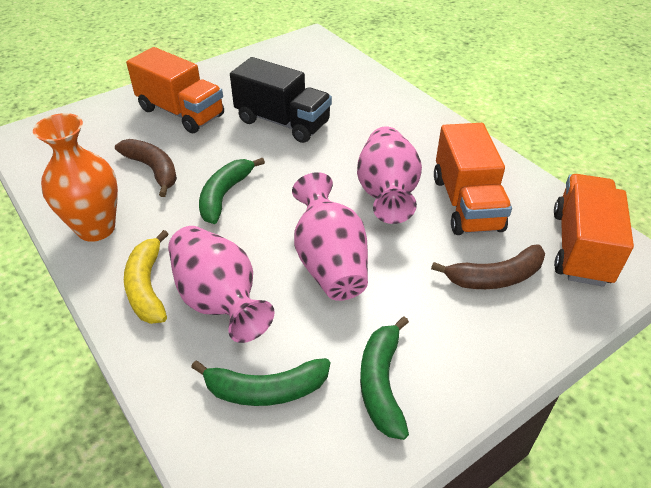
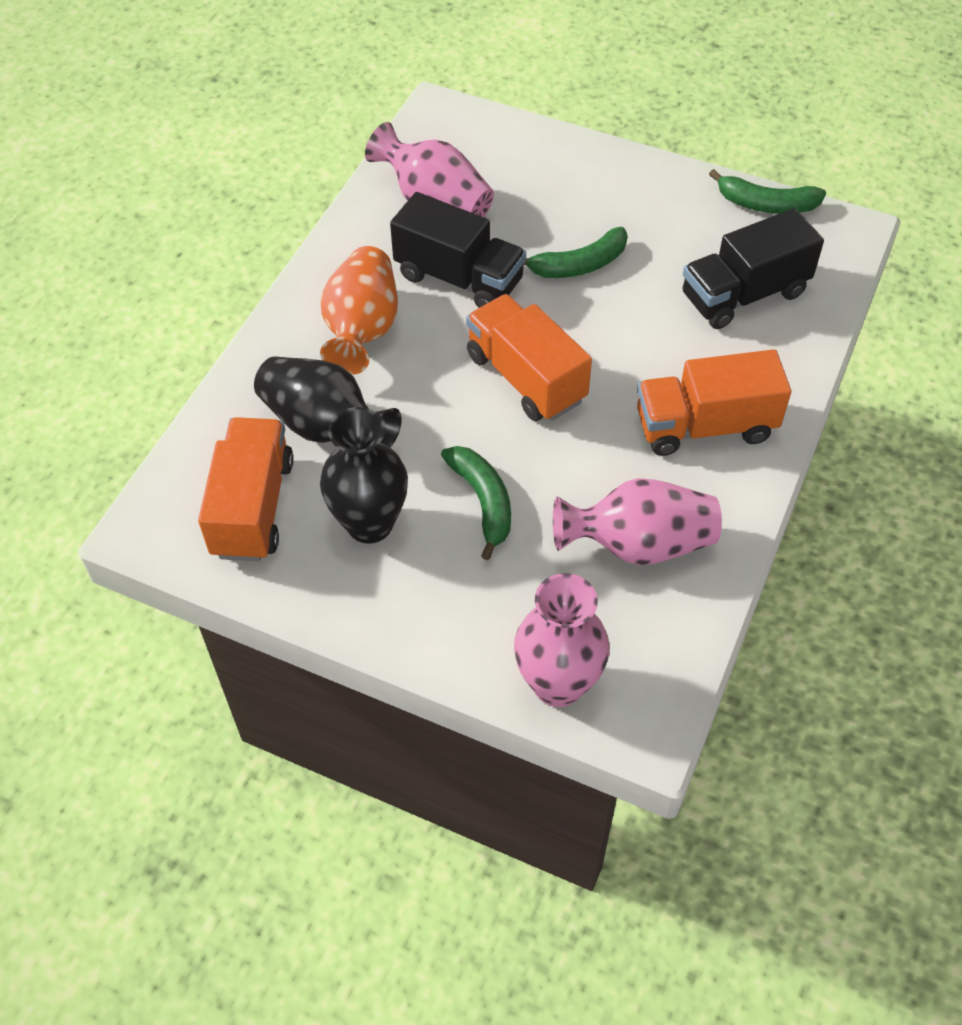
black truck: [230,57,332,143] = 1 -> [390,192,526,308] [682,208,824,329] = 2
black vase: none = 0 -> [254,356,402,448] [320,407,408,543] = 2
brown banana: [115,139,177,197] [431,244,545,289] = 2 -> none = 0
yellow banana: [124,230,169,324] = 1 -> none = 0

